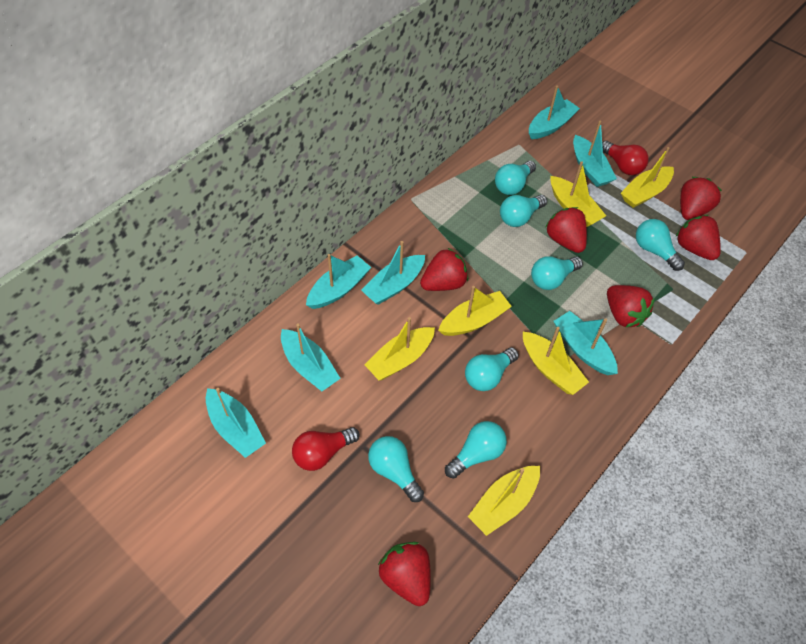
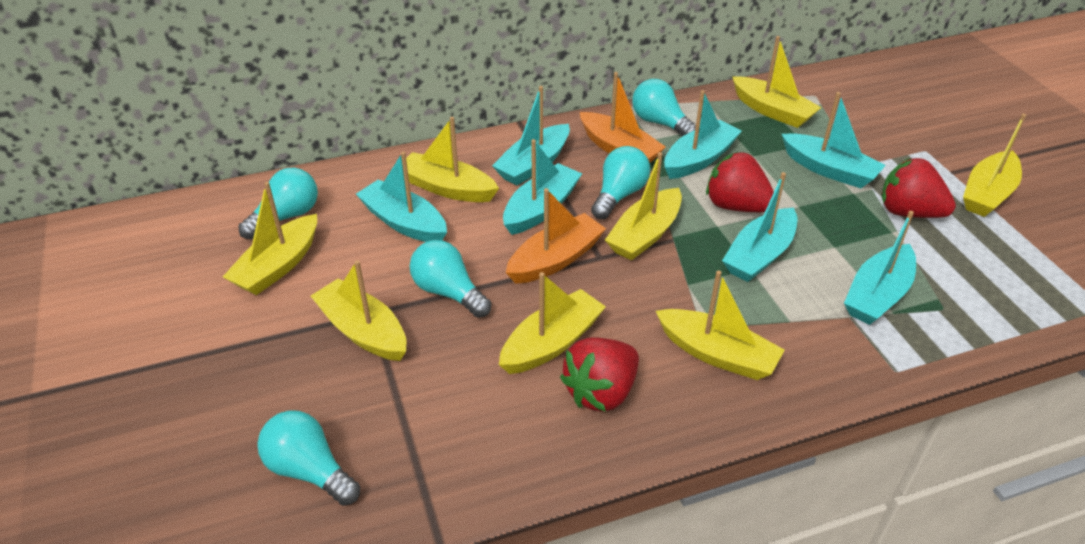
orange boat: none = 0 -> [506,188,606,284] [580,72,666,163] = 2
red light bulb: [292,427,360,471] [602,141,649,175] = 2 -> none = 0
red strawberry: [378,542,431,606] [420,248,468,291] [545,207,587,253] [607,285,655,328] [676,215,721,260] [680,177,722,220] = 6 -> [560,337,639,412] [706,152,774,212] [882,158,956,218] = 3
turquoise light bulb: [368,436,424,502] [445,421,507,478] [465,347,519,391] [495,161,536,195] [500,195,547,227] [531,256,583,290] [636,219,685,271] = 7 -> [238,167,318,240] [257,410,360,506] [410,240,491,318] [591,146,651,219] [632,79,696,136] = 5
yellow boat: [364,317,435,380] [438,286,512,336] [468,466,540,536] [523,327,589,395] [551,161,606,227] [621,147,674,208] = 6 -> [223,182,317,295] [311,260,407,361] [406,117,499,202] [499,272,606,374] [605,152,682,261] [656,270,785,380] [732,36,822,128] [963,114,1026,217] = 8

